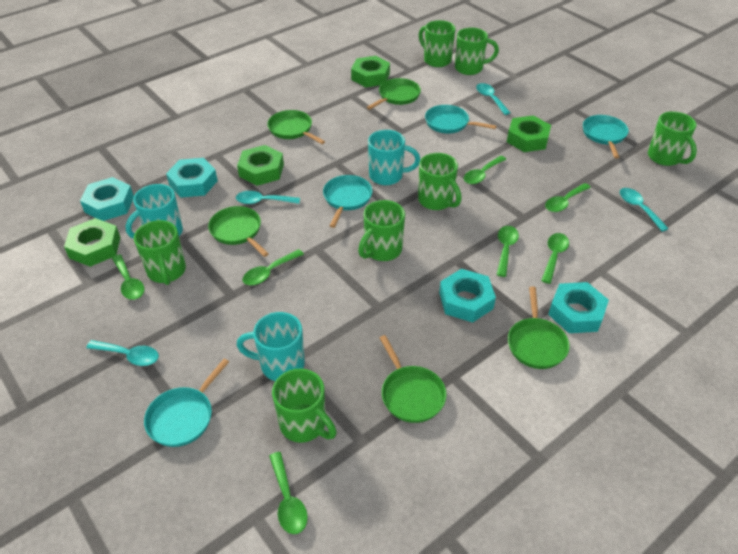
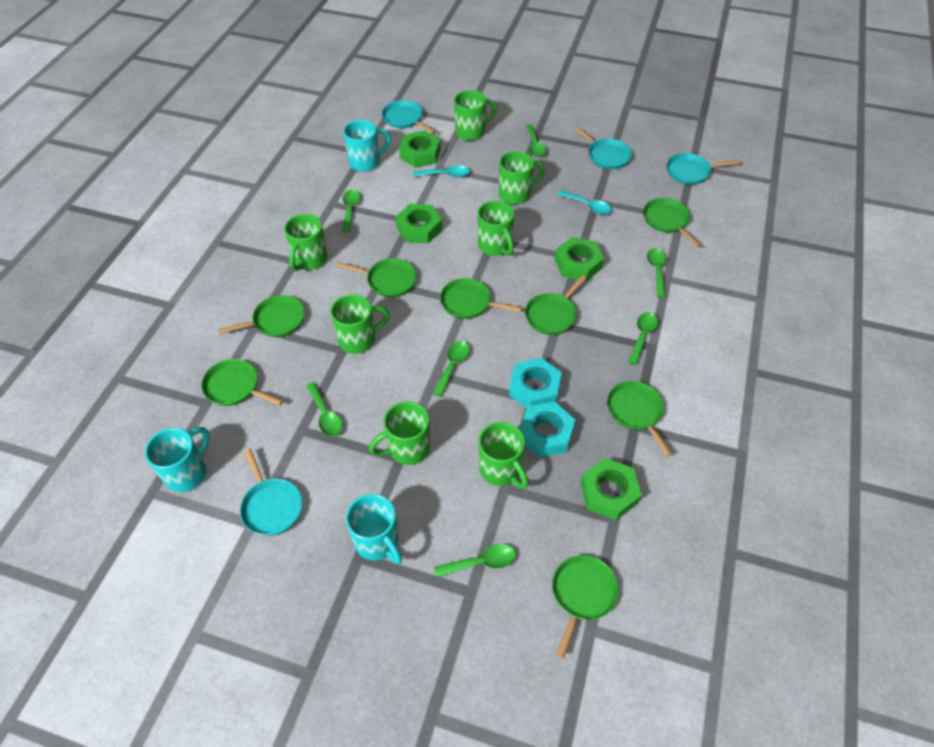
green pan: [208,206,269,257] [267,110,325,144] [367,78,421,110] [380,335,447,423] [508,286,570,369] = 5 -> [201,359,283,406] [218,295,305,337] [337,258,417,297] [440,278,522,319] [525,275,587,335] [552,555,619,659] [607,381,672,456] [643,198,701,247] = 8
turquoise nut: [80,177,134,221] [166,158,218,198] [439,269,496,323] [548,282,609,333] = 4 -> [509,357,562,408] [520,402,575,457] = 2
turquoise spoon: [86,340,159,366] [236,191,300,204] [476,83,510,115] [620,188,669,232] = 4 -> [413,165,470,177] [557,190,612,215] = 2

